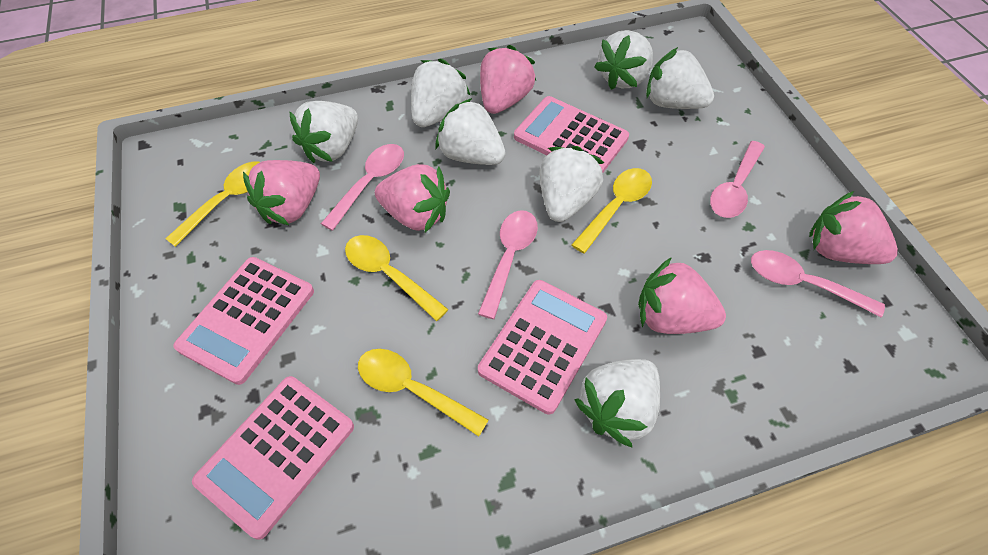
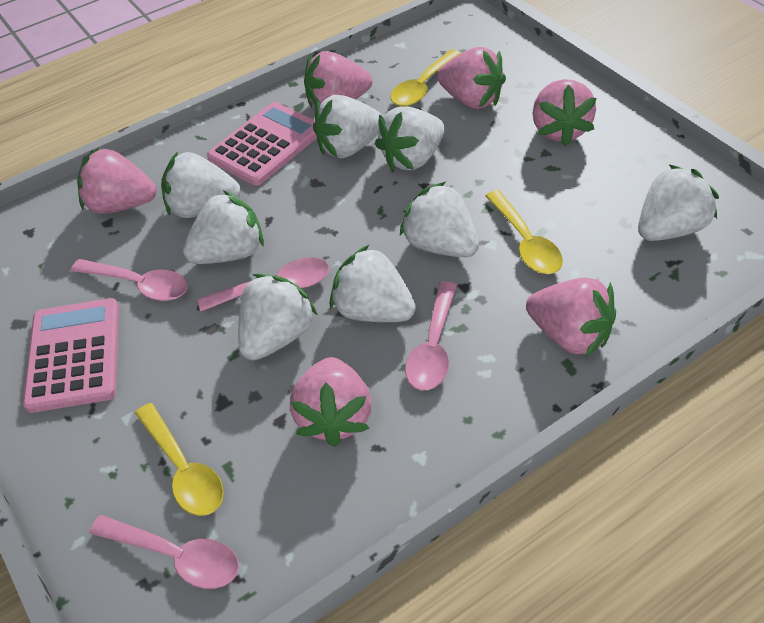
pink calculator: [173,257,314,385] [192,376,354,540] [478,280,607,415] [514,96,629,172] = 4 -> [23,298,119,413] [207,102,317,186] = 2
pink strawberry: [243,160,320,225] [375,164,450,232] [480,45,536,114] [638,257,726,334] [809,191,898,264] = 5 -> [77,147,156,214] [290,357,372,447] [304,51,372,108] [437,47,506,109] [526,278,616,357] [533,79,597,147] = 6
white strawberry: [289,101,358,163] [411,59,471,127] [435,98,506,165] [539,146,604,222] [574,359,660,447] [594,30,653,90] [646,47,714,109] = 7 -> [161,152,241,218] [183,190,264,264] [238,274,318,361] [313,95,384,158] [330,244,416,322] [375,107,445,170] [400,182,479,257] [638,165,719,241] = 8
yellow spoon: [165,161,260,247] [345,235,449,321] [358,349,488,436] [572,168,652,254] = 4 -> [135,403,224,516] [391,49,461,107] [485,190,563,274] = 3

